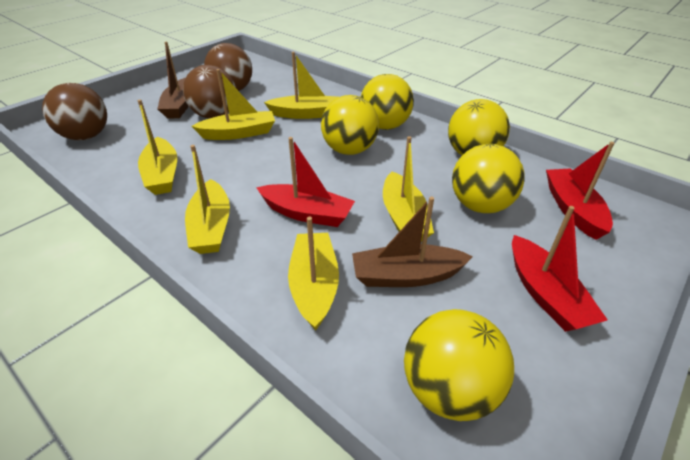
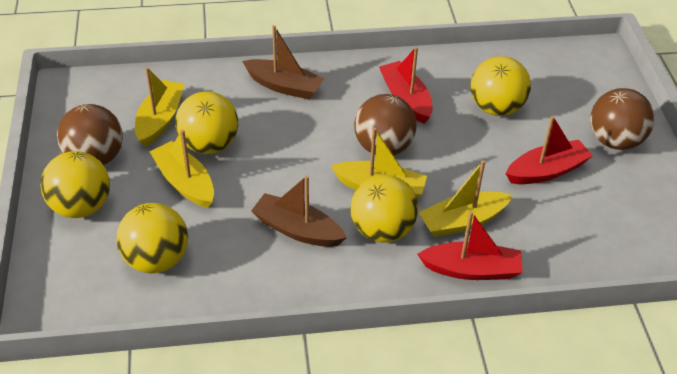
yellow boat: [138,100,177,195] [185,145,230,254] [192,69,275,140] [264,52,339,119] [288,217,339,331] [383,136,434,241] = 6 -> [135,67,185,147] [149,130,214,208] [331,128,427,197] [419,160,513,237] = 4

